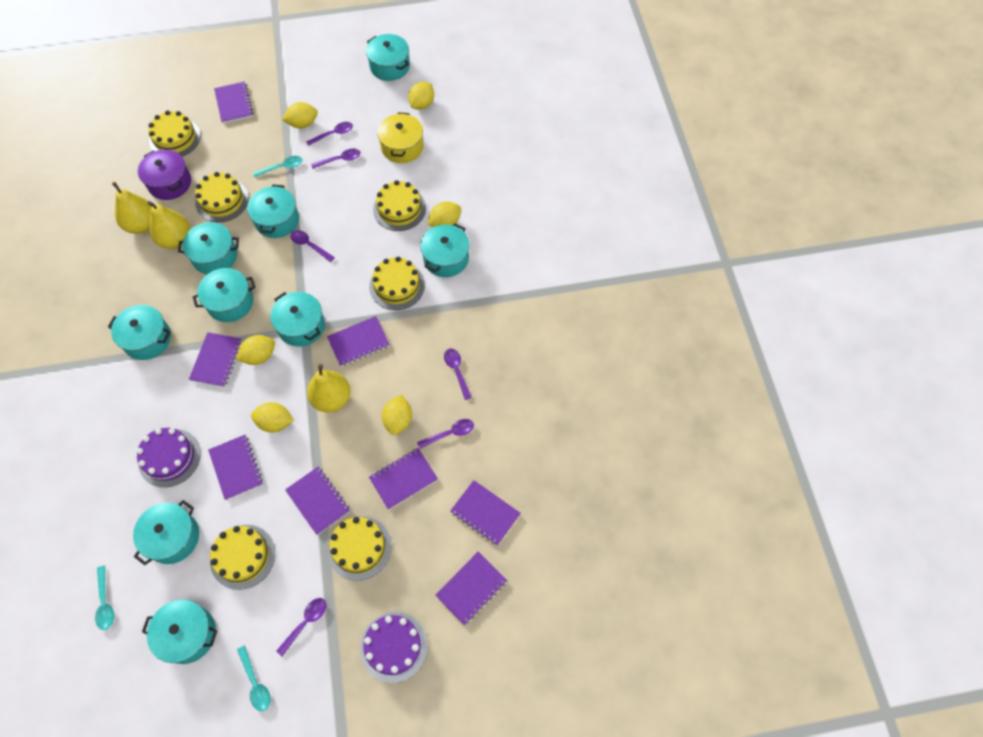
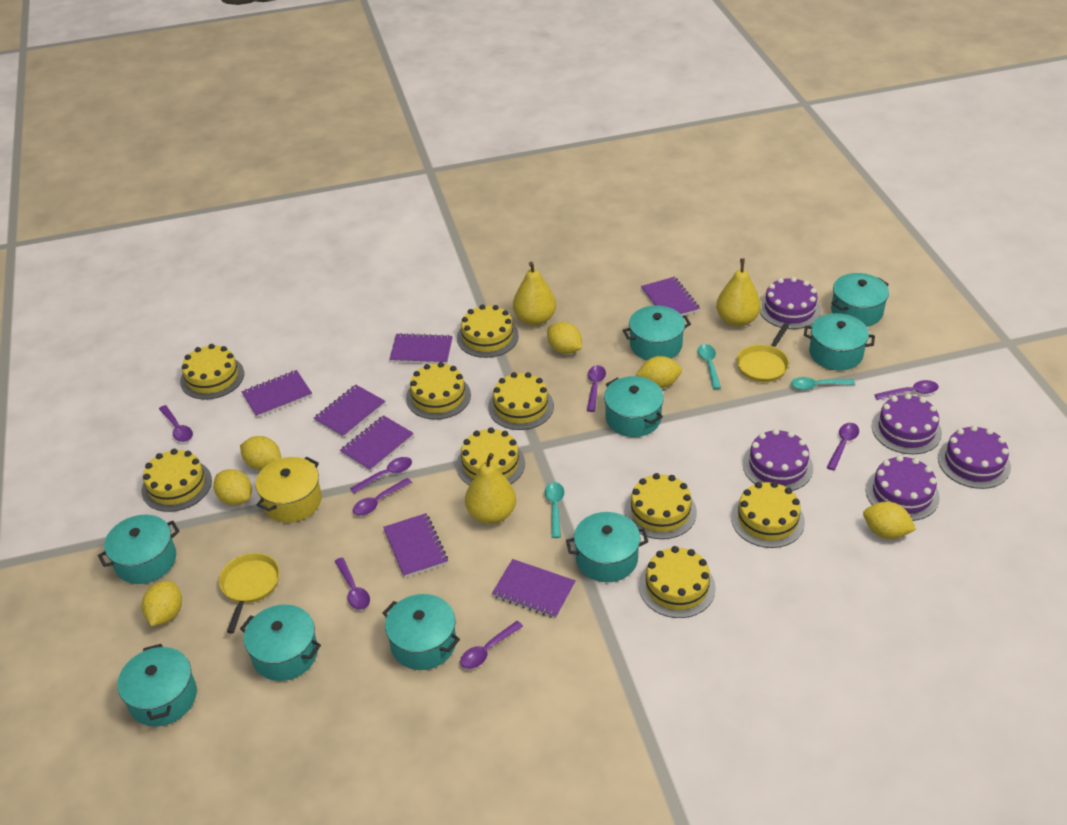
purple cake: [137,428,201,487] [360,612,428,683] = 2 -> [743,429,813,491] [760,277,821,329] [866,455,940,521] [872,393,942,454] [938,425,1011,489] = 5
purple notebook: [189,332,242,387] [208,435,263,500] [214,81,254,123] [285,467,350,535] [327,316,390,367] [369,448,438,510] [435,552,507,625] [450,480,521,546] = 8 -> [241,370,312,418] [314,385,385,438] [340,415,414,472] [383,513,448,578] [389,333,453,364] [492,559,576,618] [641,277,700,316] = 7
purple pot: [138,149,191,200] = 1 -> none = 0
purple spoon: [276,598,326,656] [290,230,335,262] [306,122,353,146] [311,149,360,169] [417,419,474,449] [444,349,472,400] = 6 -> [159,405,193,442] [335,557,370,610] [350,457,412,493] [353,478,412,516] [460,621,523,669] [587,365,606,412] [826,423,859,470] [874,380,939,400] = 8
yellow cake: [148,110,201,156] [195,172,249,222] [210,525,275,590] [327,516,391,581] [369,257,425,310] [373,180,426,231] = 6 -> [141,449,212,512] [180,344,244,400] [406,362,471,420] [456,427,525,485] [457,304,519,358] [488,372,554,430] [624,473,697,539] [639,546,716,618] [731,481,805,548] = 9
yellow pan: none = 0 -> [219,553,280,634] [737,323,789,382] = 2

